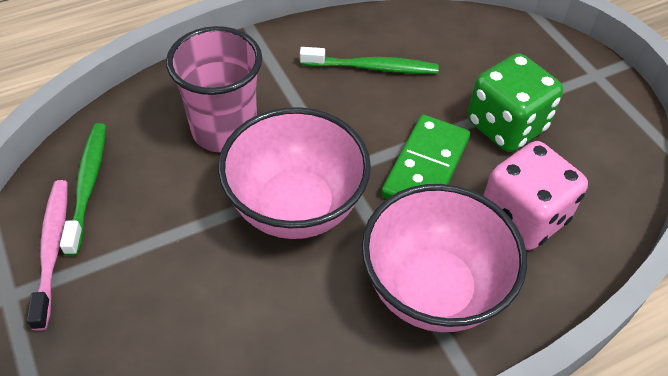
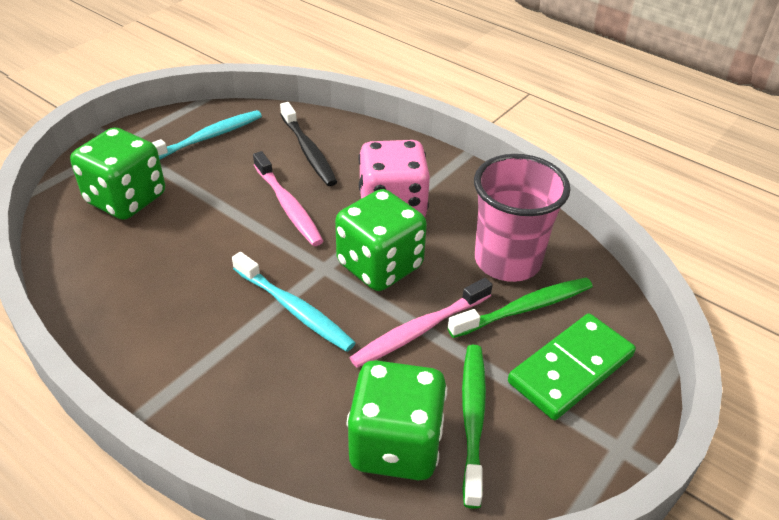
black toothbrush: none = 0 -> [280,102,337,186] = 1
green dice: [467,53,563,152] = 1 -> [70,128,165,220] [335,189,427,291] [346,360,447,480] = 3
pink bowl: [218,107,371,239] [361,184,527,332] = 2 -> none = 0
pink toothbrush: [27,180,67,331] = 1 -> [253,151,323,246] [349,278,493,368] = 2
turquoise toothbrush: none = 0 -> [152,110,262,160] [232,252,356,352] = 2

